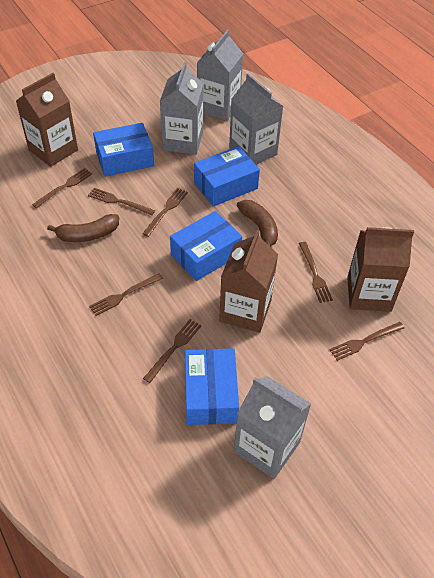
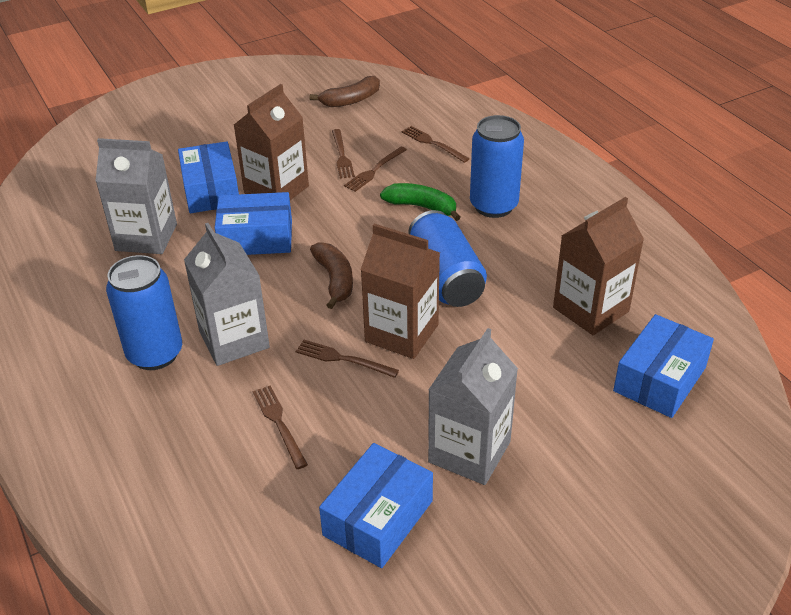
blue can: none = 0 -> [106,255,182,370] [408,210,487,307] [470,115,524,218] = 3
brown fork: [32,168,92,208] [88,188,155,215] [89,273,163,316] [142,188,188,237] [143,319,201,383] [299,242,333,303] [330,322,404,361] = 7 -> [253,386,308,469] [296,340,399,378] [332,129,355,179] [344,147,407,192] [402,126,470,163] = 5
green banana: none = 0 -> [380,183,461,221] = 1
grey carton: [160,62,204,155] [197,29,243,121] [229,73,283,165] [234,376,311,479] = 4 -> [96,138,177,254] [184,223,270,366] [428,328,518,485] = 3

